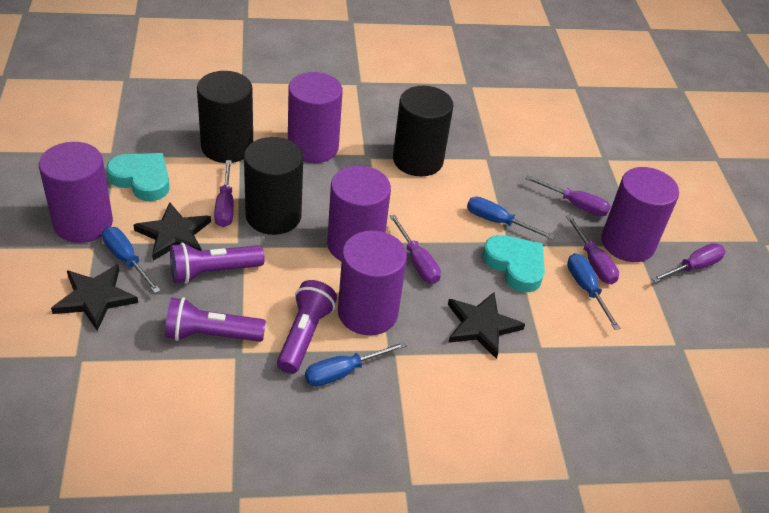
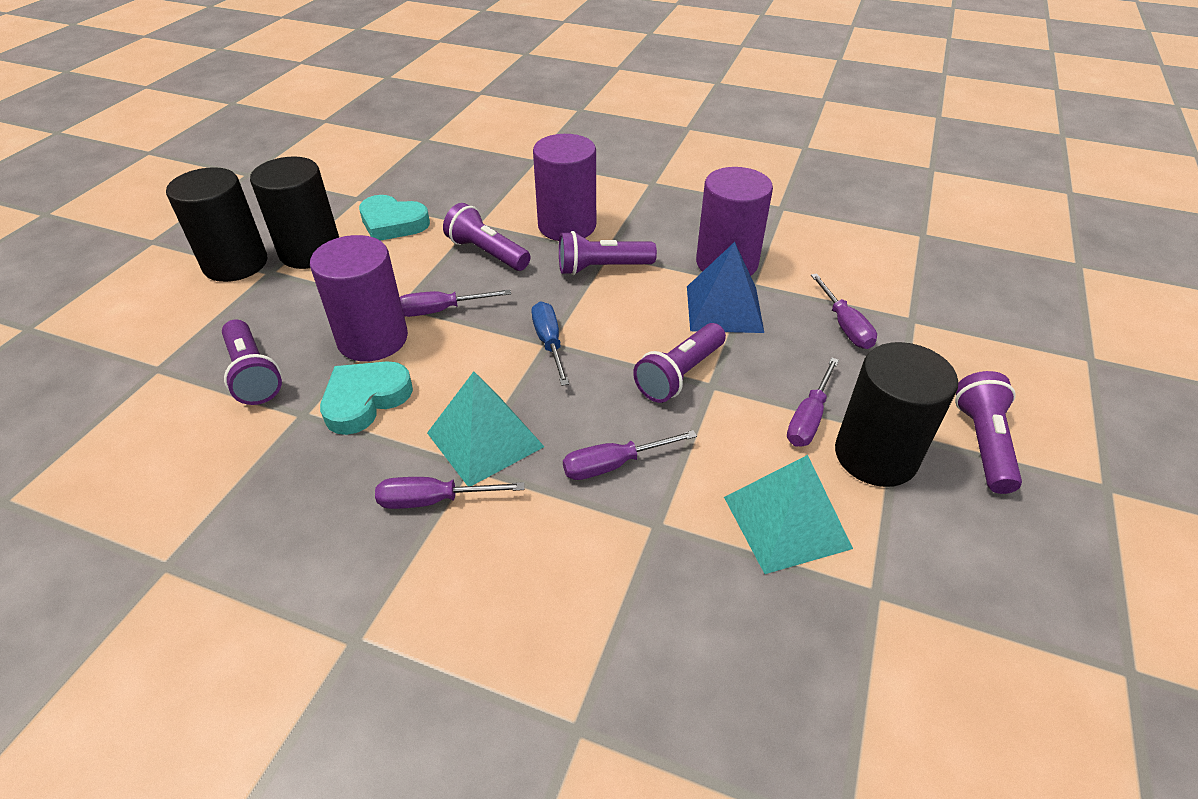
black star: [51,264,138,331] [134,202,211,261] [448,292,525,359] = 3 -> none = 0
blue pyramid: none = 0 -> [687,242,764,333] = 1
blue screwdriver: [102,227,161,293] [305,342,406,387] [467,197,554,240] [567,253,620,330] = 4 -> [532,302,569,386] = 1
purple cylinder: [39,142,113,243] [288,72,343,163] [327,166,391,261] [338,230,407,335] [601,167,679,262] = 5 -> [310,235,408,361] [533,134,596,241] [696,167,773,276] = 3
purple flashlight: [165,297,266,342] [170,243,264,284] [277,280,337,374] = 3 -> [222,320,282,405] [443,203,531,271] [559,231,657,275] [633,323,726,403] [955,371,1022,494] = 5
turquoise pyramid: none = 0 -> [427,371,544,486] [724,455,853,574] = 2

